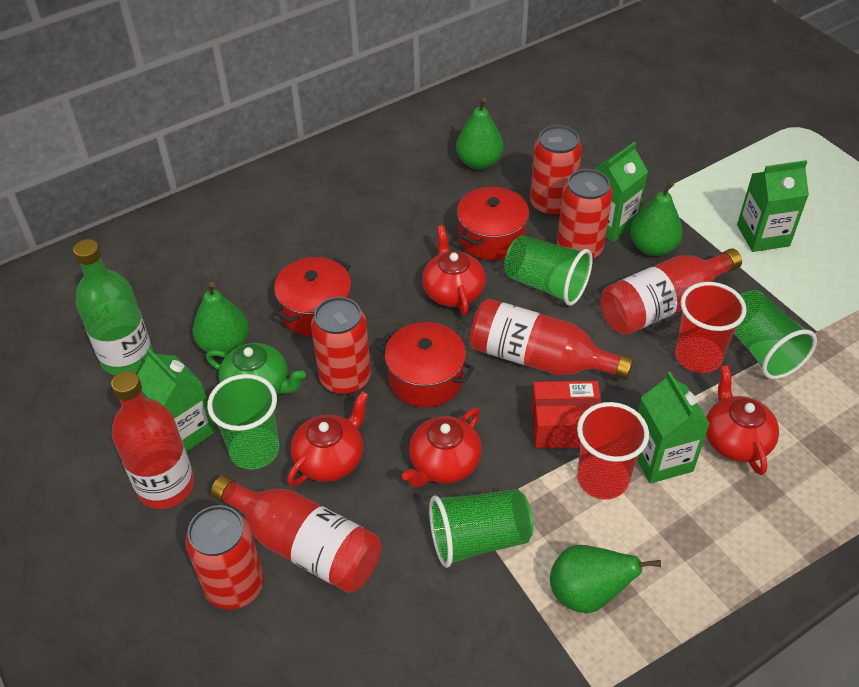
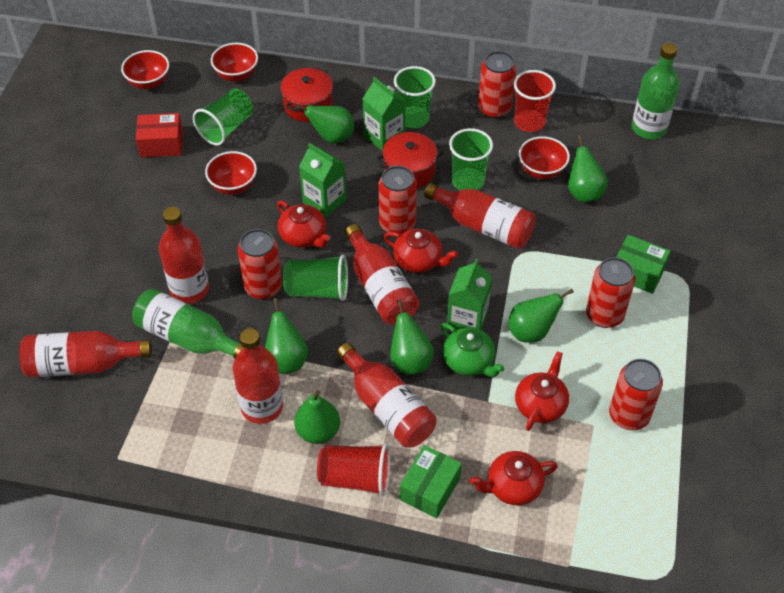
green bottle: [73,239,153,376] = 1 -> [132,289,243,358] [632,43,679,139] = 2
green box: none = 0 -> [400,445,462,518] [617,235,671,294] = 2
green carton: [137,348,216,452] [593,142,648,242] [637,372,710,484] [737,160,809,252] = 4 -> [299,143,346,217] [362,77,406,151] [447,259,492,331] = 3
green pear: [192,282,249,354] [456,98,503,170] [550,545,661,613] [630,181,683,256] = 4 -> [265,298,308,374] [294,390,340,444] [295,105,354,143] [390,299,434,375] [508,289,574,343] [568,135,608,202] = 6
red bottle: [111,371,194,509] [211,475,381,593] [469,298,633,380] [601,248,742,335] = 4 -> [20,331,152,378] [159,207,209,304] [233,328,283,424] [337,343,437,448] [345,224,419,325] [424,183,536,249] = 6
red bowl: none = 0 -> [121,50,169,90] [205,151,257,195] [211,43,258,82] [519,136,570,179] = 4
red can: [185,505,264,610] [311,297,371,394] [530,125,582,217] [557,169,613,259] = 4 -> [238,229,282,299] [379,166,417,235] [478,51,516,119] [586,257,635,328] [609,359,663,431] = 5
red pot: [274,257,351,336] [377,322,474,407] [457,187,529,260] = 3 -> [281,68,333,122] [376,132,444,188] = 2

